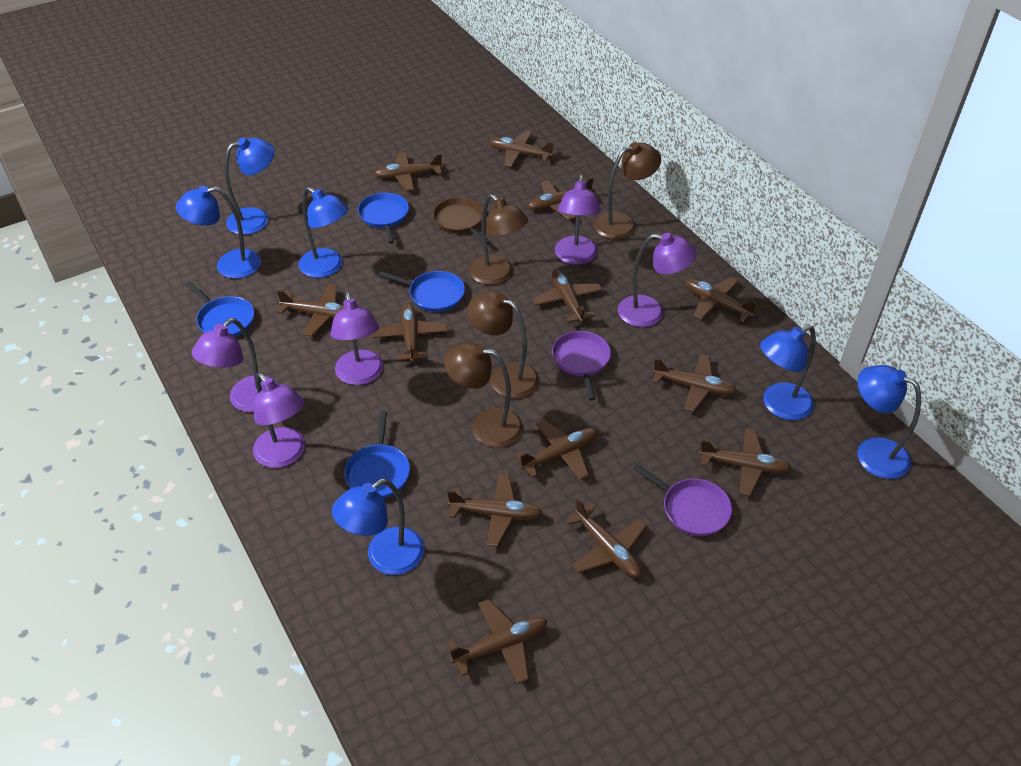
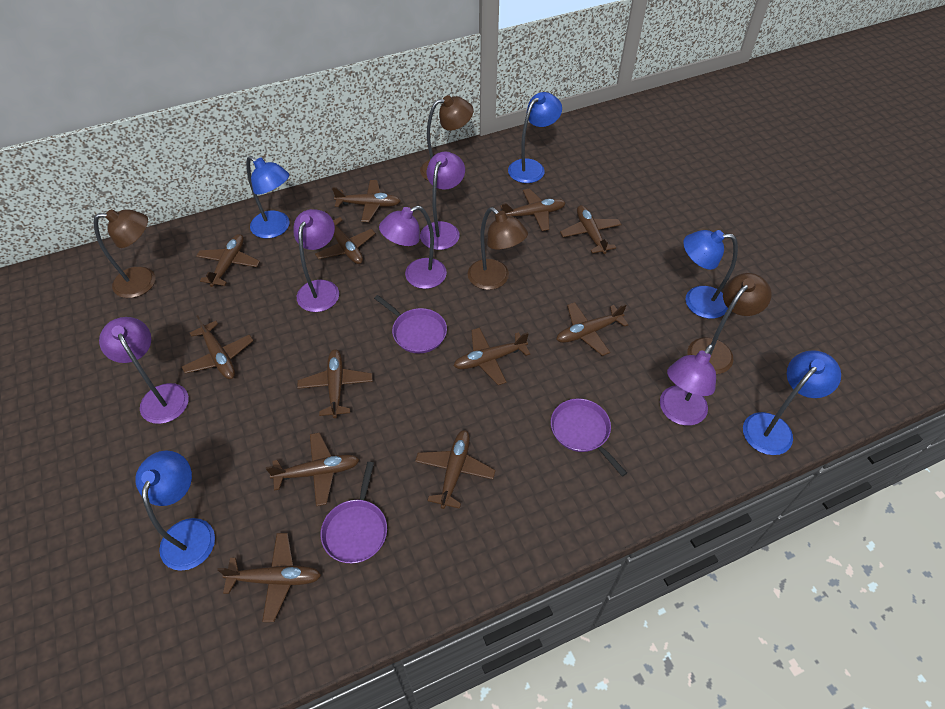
blue lamp: [176,186,261,279] [224,137,275,235] [298,187,349,278] [332,478,424,575] [760,325,816,420] [857,365,921,479] = 6 -> [135,450,215,571] [246,156,290,238] [508,92,562,183] [683,230,738,319] [743,350,841,455] = 5
blue pan: [186,282,254,337] [344,411,410,498] [358,193,409,244] [379,271,465,312] = 4 -> none = 0
brown pan: [433,197,490,245] = 1 -> none = 0
brown plane: [277,285,344,336] [373,303,448,363] [374,152,443,191] [447,474,543,547] [447,599,547,684] [489,131,554,167] [515,419,597,480] [528,177,594,220] [532,269,603,323] [565,498,646,578] [652,354,737,412] [685,277,759,322] [699,429,792,496] = 13 -> [182,315,253,379] [196,234,260,287] [217,533,321,622] [266,432,359,506] [297,349,373,418] [315,211,375,264] [332,180,400,222] [415,430,496,509] [454,327,530,385] [500,189,565,231] [556,302,629,356] [560,205,622,254] = 12
purple pan: [552,331,611,401] [633,464,732,536] = 2 -> [321,462,387,563] [374,295,447,354] [551,399,627,477] = 3

